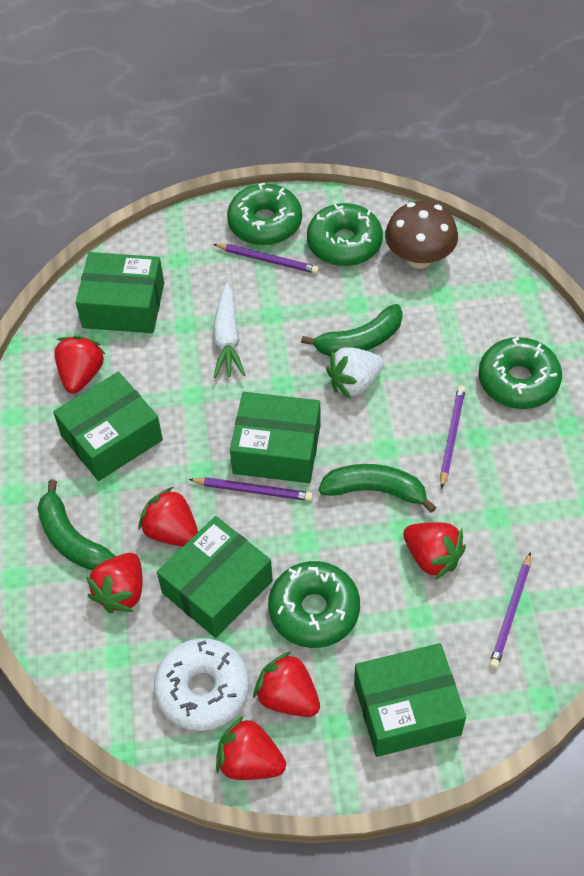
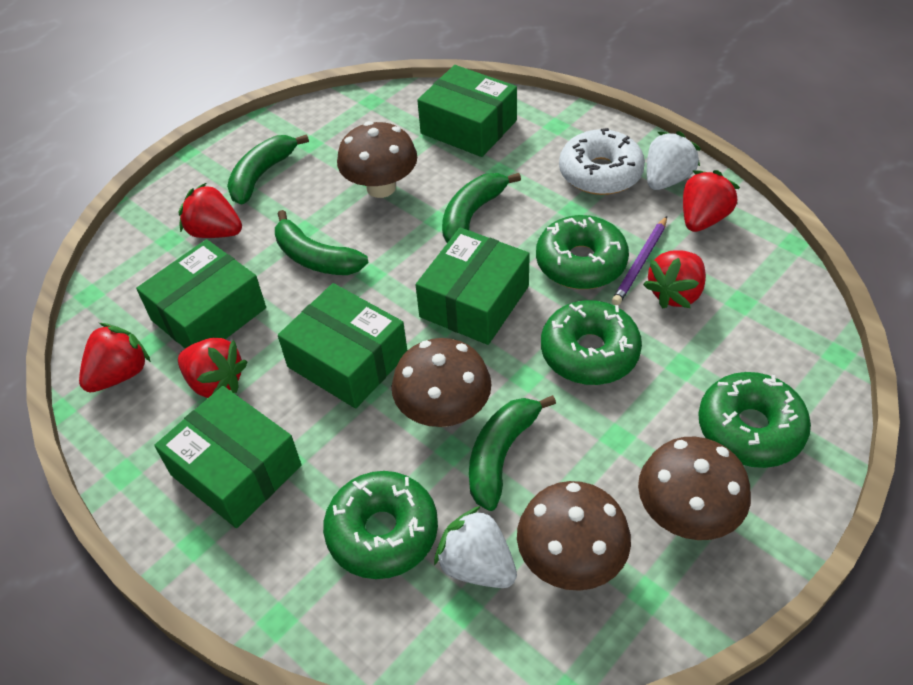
brown mushroom: [385,201,458,269] = 1 -> [337,121,417,198] [392,338,491,427] [517,481,631,591] [638,437,751,540] = 4
green banana: [38,479,116,570] [301,304,403,356] [319,464,436,513] = 3 -> [227,134,309,205] [275,210,369,275] [442,173,521,243] [469,395,556,511] = 4
purple pencil: [188,477,313,501] [213,244,319,274] [440,386,466,489] [489,552,531,669] = 4 -> [612,216,667,305] = 1
red strawberry: [54,336,105,393] [86,553,143,613] [138,487,198,546] [216,716,286,780] [253,651,320,717] [403,522,466,580] = 6 -> [79,323,151,392] [178,182,242,238] [178,338,248,398] [643,251,706,309] [683,170,740,232] = 5
white carrot: [213,283,245,378] = 1 -> none = 0
white strawberry: [326,347,384,399] = 1 -> [434,506,517,588] [647,131,701,190] = 2

